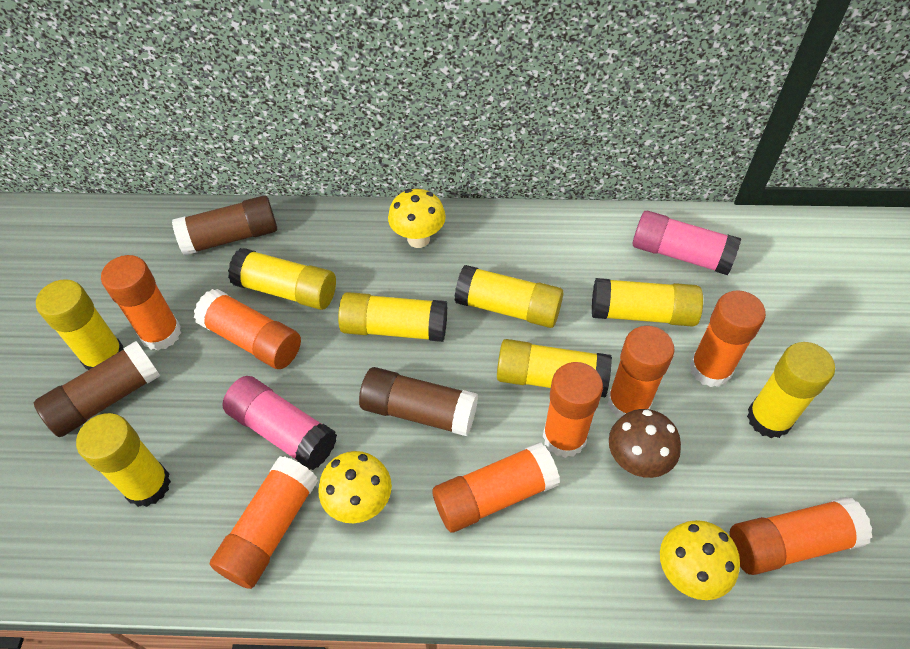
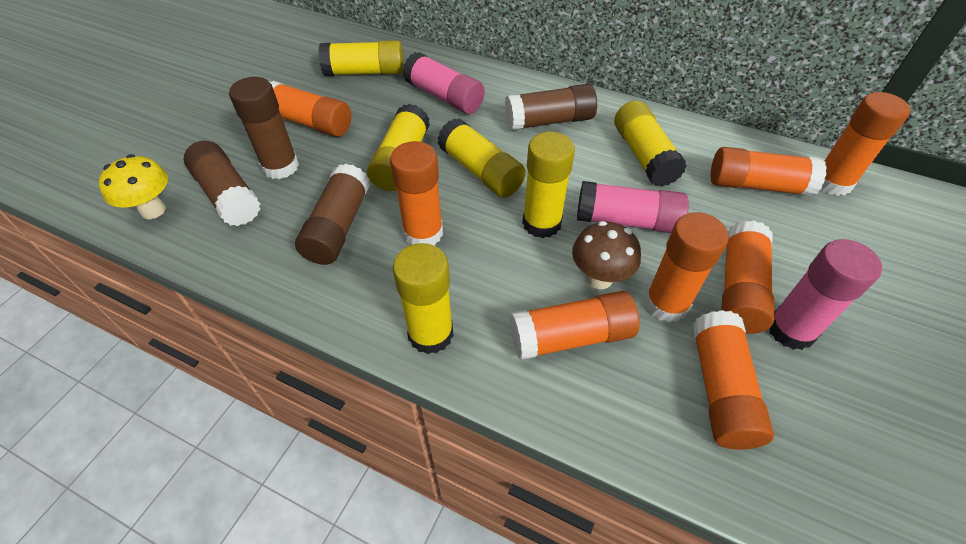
brown glue stick: [34,341,160,437] [172,195,277,255] [359,367,478,436] = 3 -> [184,141,260,226] [229,77,299,179] [295,163,370,265] [505,84,597,131] = 4
pink glue stick: [222,376,337,470] [633,210,741,275] = 2 -> [403,52,484,114] [577,181,689,233] [769,239,882,350] = 3
yellow glue stick: [36,279,123,370] [76,413,171,507] [228,248,336,310] [338,292,447,342] [455,265,563,328] [497,339,612,397] [592,278,703,327] [747,342,835,438] = 8 -> [318,40,404,76] [367,104,430,191] [393,243,454,354] [438,118,526,198] [522,132,575,238] [614,101,687,187] = 6
yellow mushroom: [318,451,392,523] [388,189,446,248] [660,520,740,600] = 3 -> [99,154,168,219] = 1

